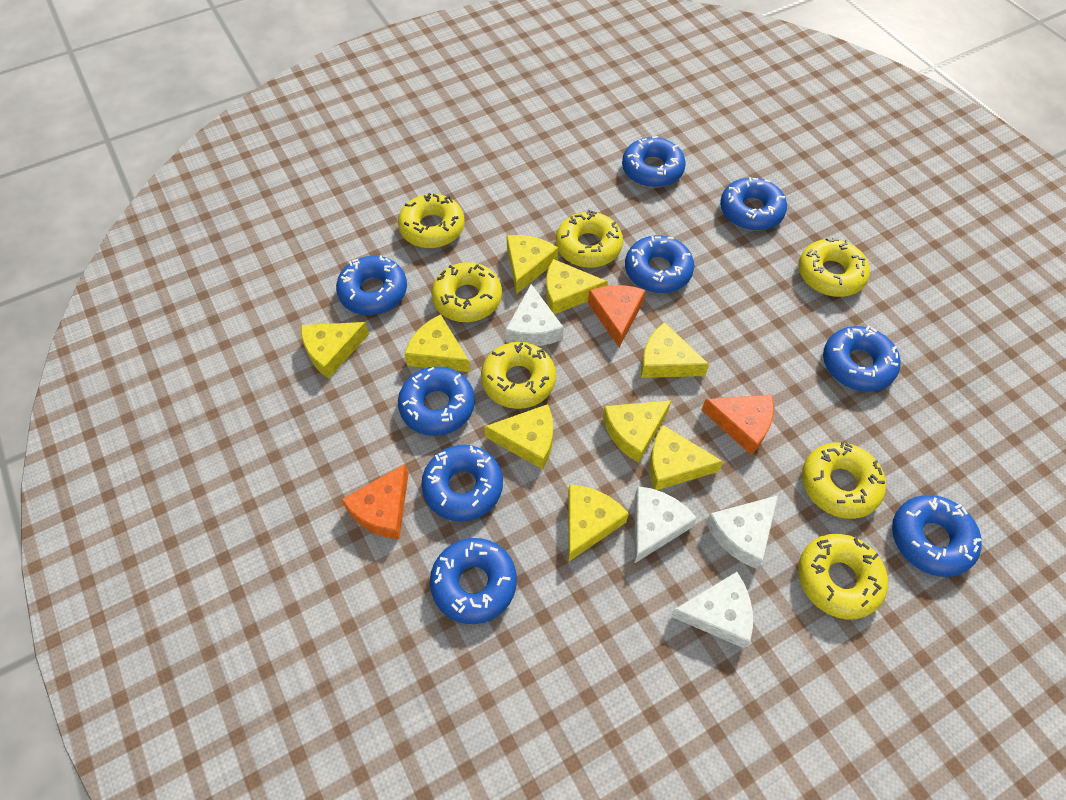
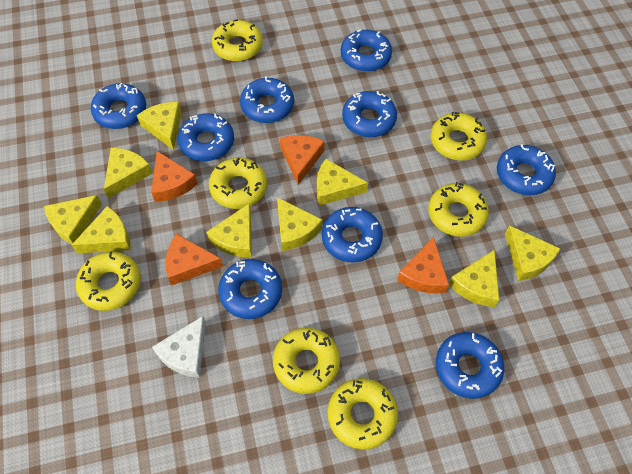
orange cheese: [341,464,409,539] [588,285,646,347] [702,394,774,455] = 3 -> [151,151,198,202] [166,234,223,286] [280,135,325,185] [397,237,449,293] = 4
white cheese: [505,284,564,346] [634,486,697,564] [670,572,753,648] [706,495,778,569] = 4 -> [152,316,206,378] = 1

